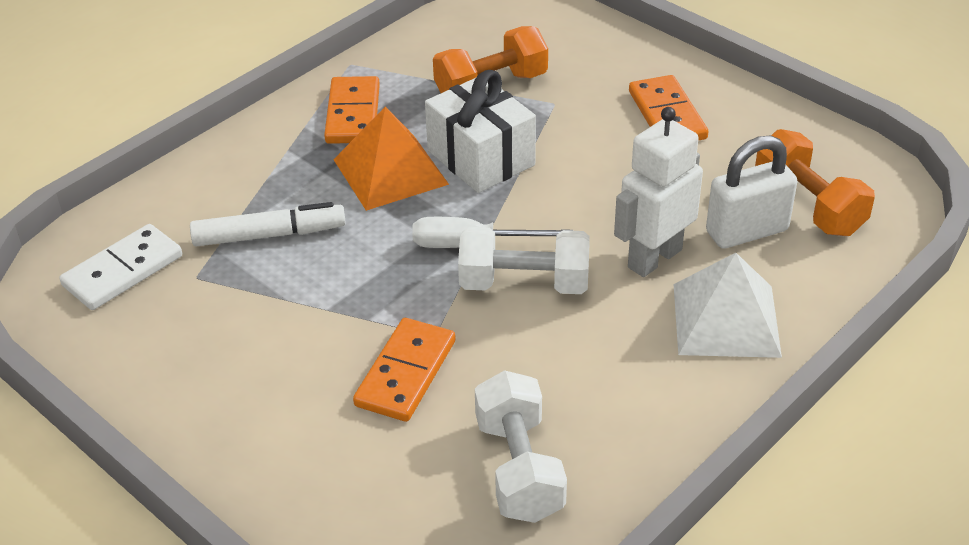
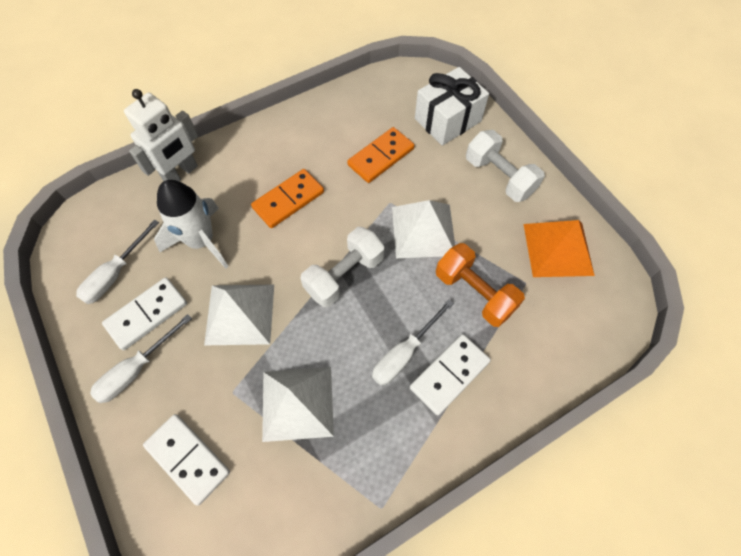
orange domino: [324,76,380,144] [353,318,456,422] [629,75,709,141] = 3 -> [251,169,324,228] [347,127,414,183] = 2
orange dumbbell: [433,26,548,93] [755,129,875,236] = 2 -> [436,243,525,327] = 1
white domino: [60,224,182,310] = 1 -> [102,277,187,350] [143,414,230,506] [410,334,491,416] = 3
white marker: [190,202,346,246] = 1 -> none = 0
white padlock: [706,136,797,249] = 1 -> none = 0
white pyramid: [674,253,782,358] = 1 -> [204,284,274,345] [262,367,334,442] [392,200,455,258] = 3
white rocket: none = 0 -> [154,180,229,269] = 1
white screwdriver: [412,217,573,248] = 1 -> [76,219,159,304] [90,314,192,403] [372,300,454,386] = 3

